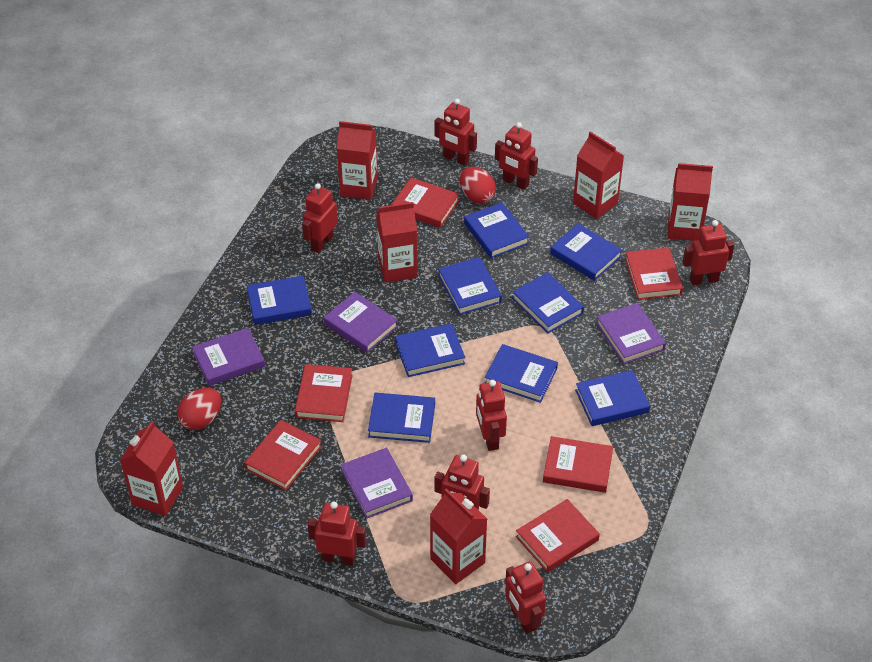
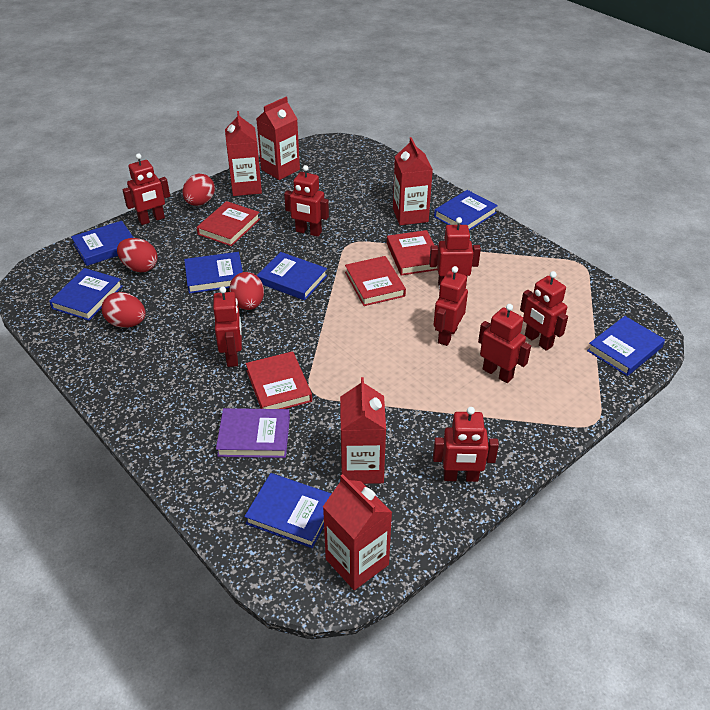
blue book: [247,276,312,325] [368,393,435,443] [395,323,465,377] [438,257,502,315] [464,202,529,258] [485,344,558,403] [512,272,584,333] [550,223,622,281] [575,370,650,426] = 9 -> [49,268,123,321] [71,221,134,266] [184,252,243,294] [244,473,332,548] [257,252,327,300] [434,190,498,231] [587,316,665,376] = 7
purple book: [192,328,265,386] [324,292,398,353] [341,448,413,519] [596,303,666,364] = 4 -> [216,408,290,458] = 1
red book: [244,420,322,490] [295,364,353,422] [392,177,459,228] [516,499,600,573] [543,436,613,493] [625,247,683,300] = 6 -> [197,201,260,246] [246,351,312,409] [345,256,406,306] [387,230,438,276] = 4
red carton: [120,421,183,516] [337,121,378,200] [376,202,418,283] [430,488,487,584] [573,131,624,219] [668,163,713,241] = 6 -> [225,111,262,196] [256,97,300,180] [323,474,392,590] [340,377,386,484] [393,137,433,225] = 5
red egg: [177,388,221,430] [460,167,496,204] = 2 -> [102,292,146,328] [117,238,158,272] [183,174,215,206] [229,272,264,310] = 4

